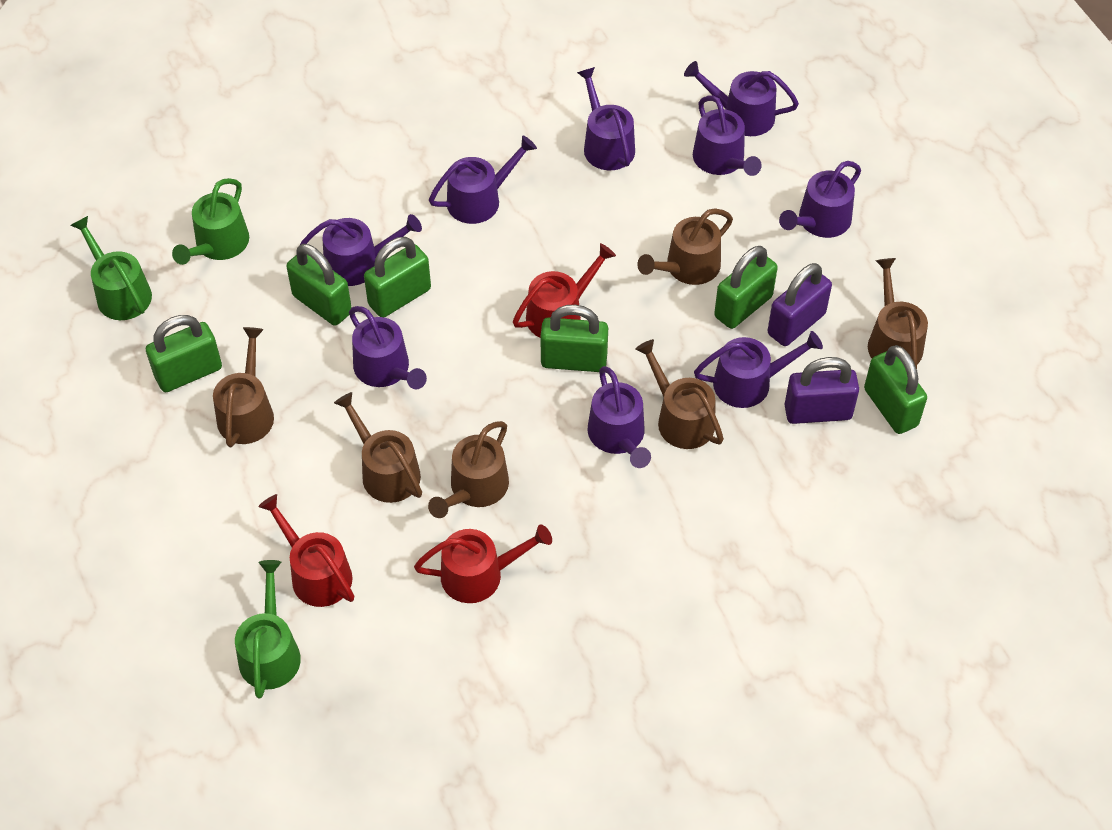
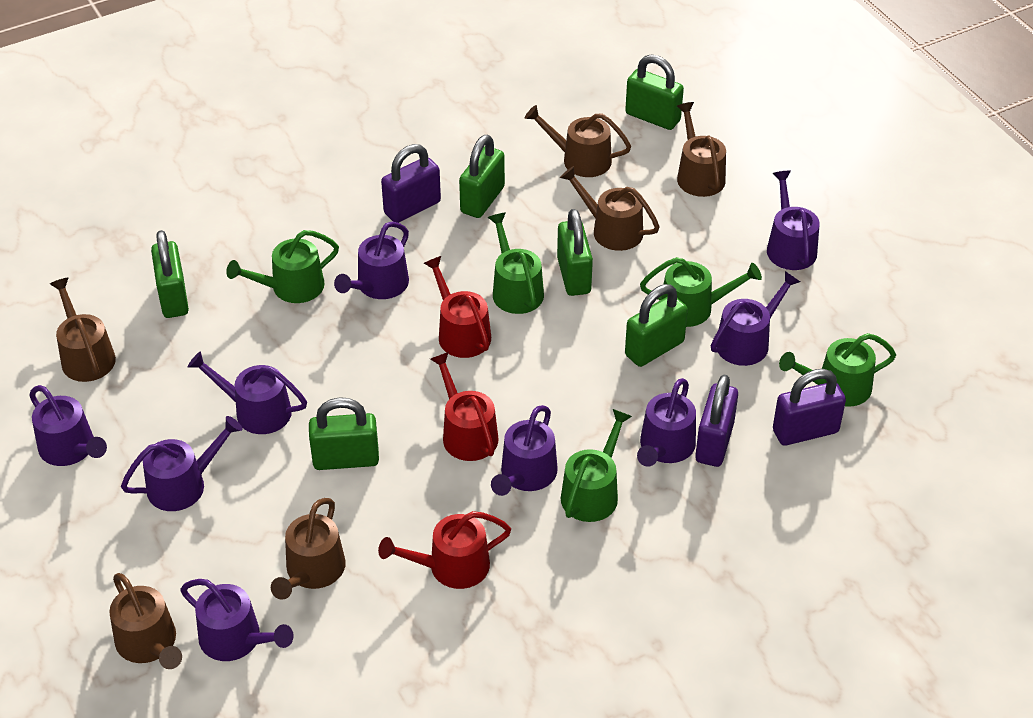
green watering can: [71,216,152,320] [172,178,249,265] [235,560,301,699] = 3 -> [226,230,339,303] [488,213,544,314] [561,409,632,522] [640,257,762,327] [779,333,896,407] = 5
purple padlock: [768,263,832,346] [784,357,859,424] = 2 -> [381,144,441,223] [695,375,738,467] [773,369,846,446] = 3

